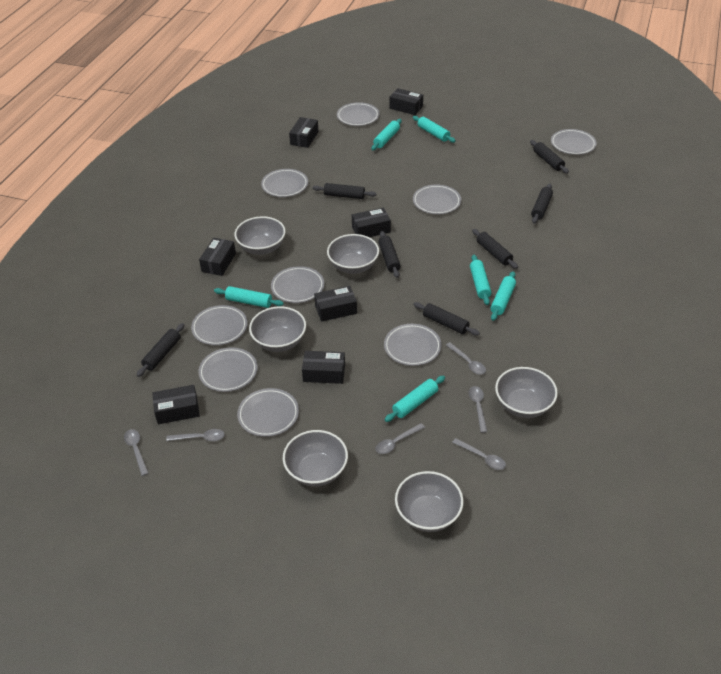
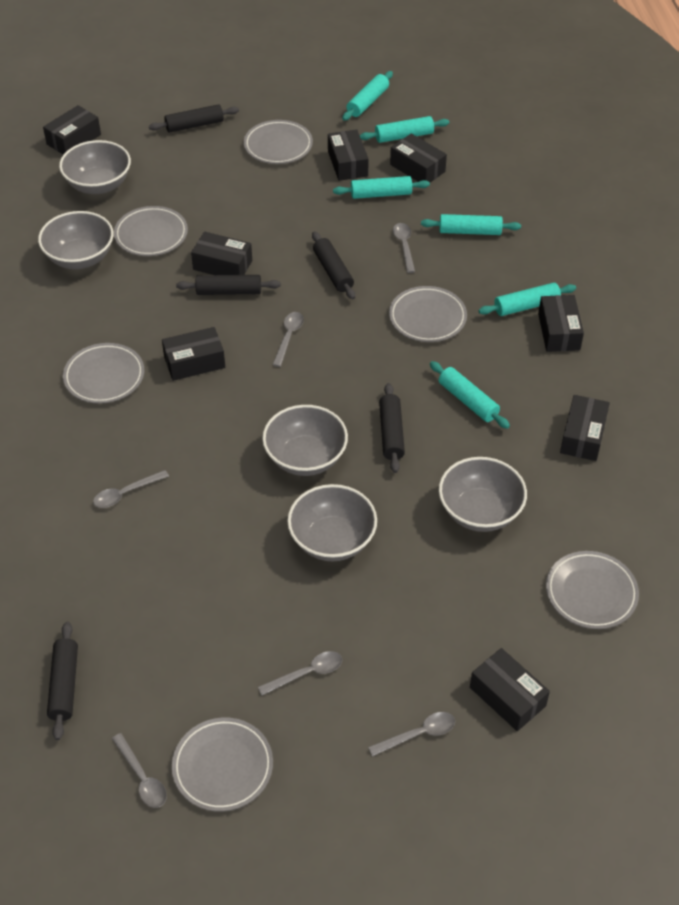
black box: [152,385,200,424] [199,238,236,276] [289,117,319,148] [302,351,345,384] [314,286,357,322] [352,207,391,237] [389,88,423,115] = 7 -> [43,105,101,155] [162,327,225,381] [191,232,252,275] [328,129,369,181] [390,134,447,182] [470,648,550,731] [538,295,584,352] [560,395,610,461] = 8
black rolling pin: [137,323,184,377] [313,183,376,199] [378,231,401,278] [413,302,480,336] [472,229,518,269] [530,140,569,174] [531,184,553,224] = 7 -> [47,622,78,740] [149,104,239,133] [176,275,281,295] [312,231,355,300] [379,383,405,473] = 5
grey bowl: [235,216,285,255] [249,306,306,352] [283,430,348,487] [327,234,379,274] [395,471,463,532] [495,367,558,418] = 6 -> [38,211,114,269] [59,140,131,194] [262,405,348,476] [287,484,377,561] [439,457,527,532] = 5
grey plate: [191,305,247,345] [199,347,258,392] [237,388,299,437] [261,169,308,197] [271,266,324,303] [337,102,379,126] [384,324,441,366] [413,184,461,215] [551,129,597,155] = 9 -> [63,343,144,404] [114,206,188,256] [172,717,273,812] [244,120,313,164] [389,286,467,342] [546,551,639,629] = 6

